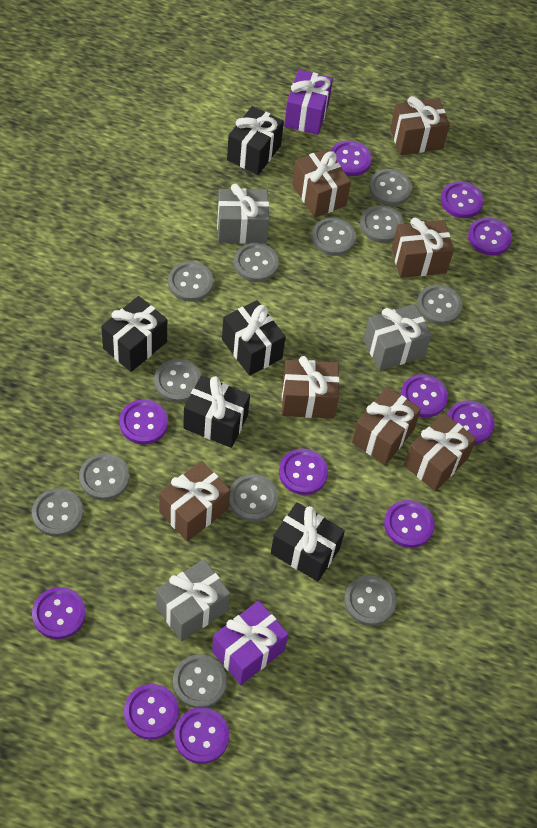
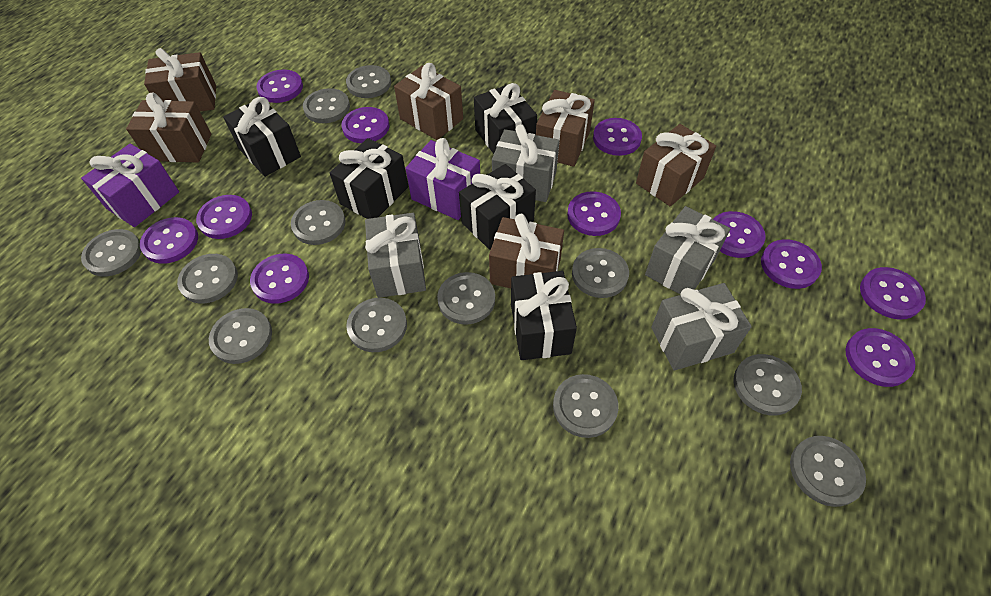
brown gift: [159,461,230,541] [282,356,340,418] [292,149,351,218] [352,387,421,465] [390,96,450,155] [392,218,454,278] [404,413,476,491] = 7 -> [126,93,211,162] [144,48,216,112] [394,63,463,140] [489,214,564,288] [536,90,595,167] [636,124,716,206] = 6
grey gift: [156,559,230,641] [217,184,269,243] [364,304,432,371] = 3 -> [365,213,426,298] [492,124,559,202] [645,206,730,295] [651,283,752,371] = 4

